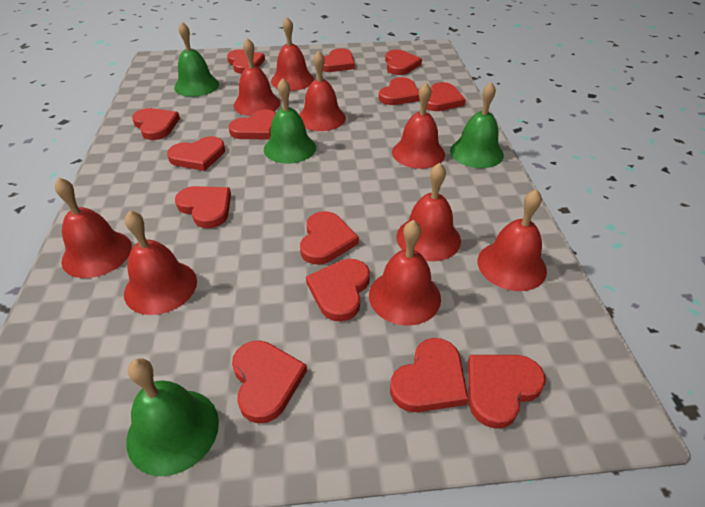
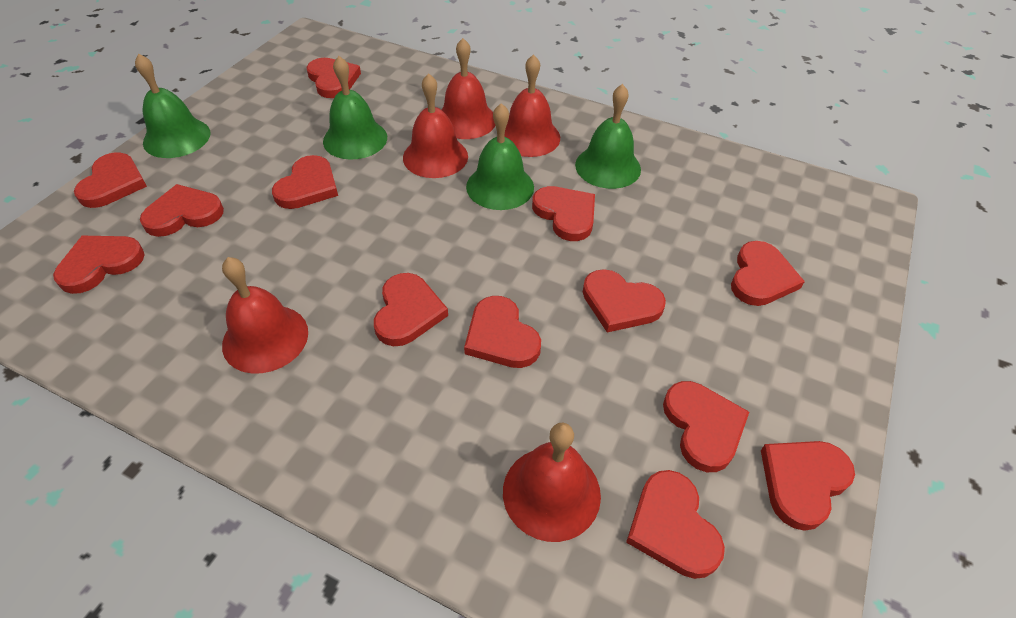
red bell: [55,178,132,278] [124,211,197,315] [234,38,280,116] [271,17,314,91] [299,51,346,131] [369,220,441,325] [392,83,445,169] [397,163,461,261] [477,189,547,291] = 9 -> [222,257,308,374] [403,73,468,178] [441,38,495,139] [503,423,601,542] [505,54,560,157] = 5
red heart: [132,108,180,140] [167,136,225,171] [175,186,231,228] [227,49,265,74] [229,109,276,139] [232,340,307,423] [300,211,359,265] [306,259,370,322] [323,48,355,72] [379,77,420,105] [385,50,422,75] [390,338,469,412] [426,82,466,111] [468,355,546,429] = 14 -> [53,236,145,294] [74,152,147,208] [140,184,224,237] [272,155,338,209] [307,58,361,98] [374,273,448,346] [464,296,541,368] [532,186,595,241] [583,269,666,333] [626,470,725,579] [663,381,749,472] [731,241,805,306] [761,441,855,531] = 13

